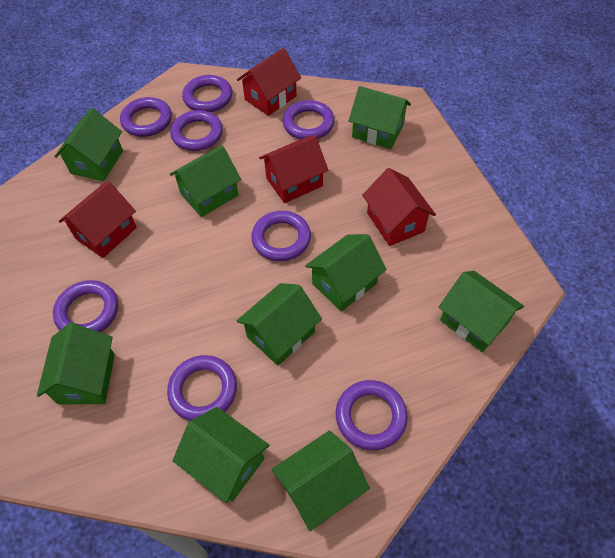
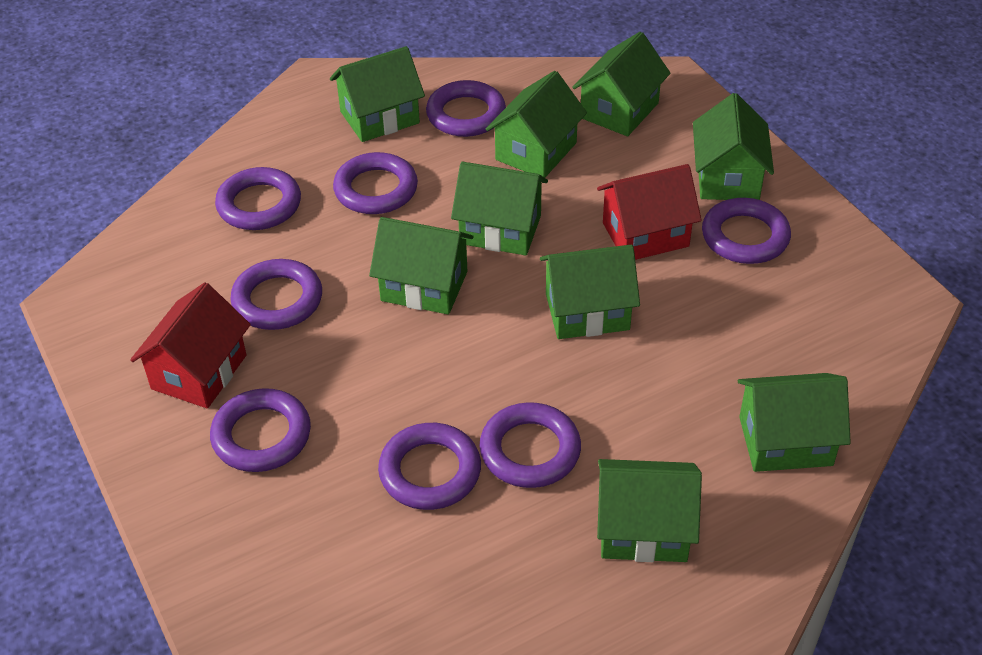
red house: [59,181,137,258] [237,48,301,116] [259,135,329,203] [362,168,436,246] = 4 -> [130,282,251,408] [597,164,702,260] = 2

